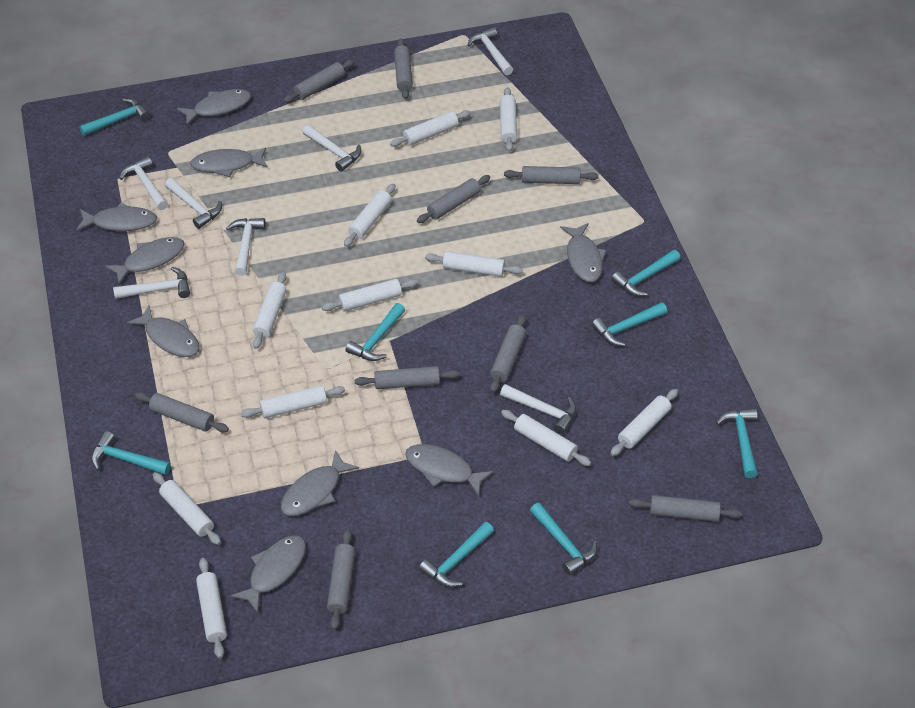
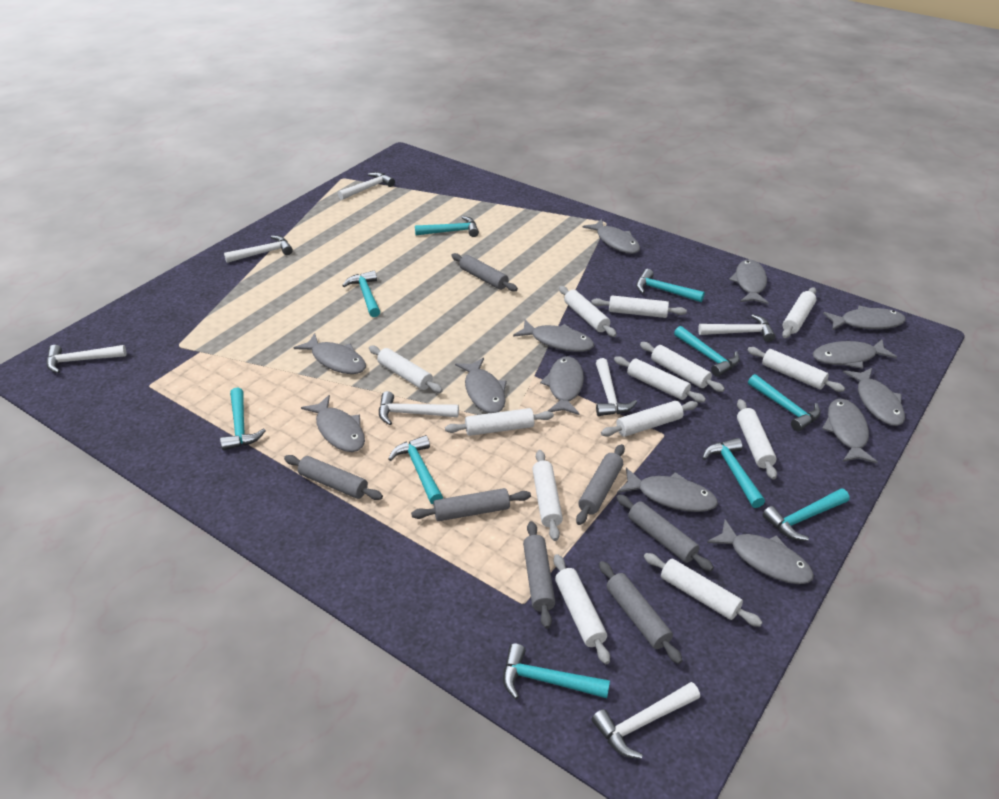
grey fish: [76,203,157,231] [105,237,185,284] [127,306,199,357] [177,89,251,125] [190,148,268,177] [230,535,306,613] [281,450,359,516] [405,444,493,496] [560,223,607,282] = 9 -> [294,333,366,374] [301,395,365,452] [455,358,507,413] [513,320,594,352] [540,356,584,415] [583,219,640,254] [617,468,718,512] [707,519,814,584] [729,259,769,304] [812,339,897,369] [822,398,878,464] [823,306,906,331] [843,368,905,426] = 13
grey rolling pin: [135,392,229,433] [284,60,355,103] [327,529,355,630] [355,366,460,389] [394,39,413,99] [417,175,490,223] [490,315,526,393] [504,166,598,184] [629,495,742,522] = 9 -> [284,455,383,500] [411,488,531,521] [451,253,518,292] [523,521,555,629] [576,444,625,525] [599,561,683,664] [616,494,714,571] = 7
turquoise hammer: [79,98,150,136] [91,431,171,475] [346,303,405,361] [419,522,494,587] [530,503,597,575] [592,302,667,346] [611,250,680,296] [716,408,758,478] = 8 -> [220,387,266,451] [342,270,380,317] [388,435,443,504] [415,216,479,237] [503,643,610,699] [636,269,705,302] [674,326,740,377] [702,438,765,508] [748,374,821,431] [763,488,849,541] = 10
white rolling pin: [153,472,221,545] [196,558,227,659] [241,385,345,418] [253,272,287,349] [322,279,418,311] [344,184,395,247] [390,110,471,147] [425,251,523,277] [500,87,517,152] [501,410,591,466] [610,389,678,456] = 11 -> [369,346,443,393] [445,408,554,436] [532,450,563,541] [554,554,610,664] [559,286,617,337] [591,295,687,318] [601,401,698,437] [614,356,706,403] [640,342,725,392] [644,553,763,627] [737,399,777,480] [747,347,845,392] [782,287,816,338] = 13

